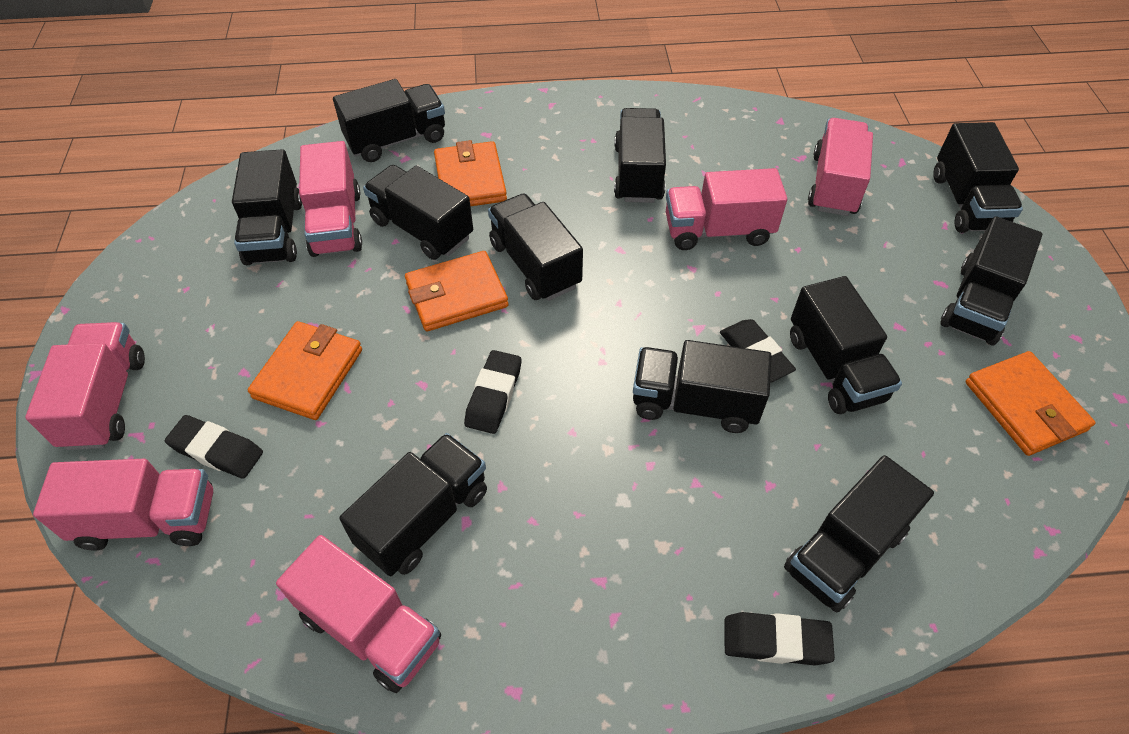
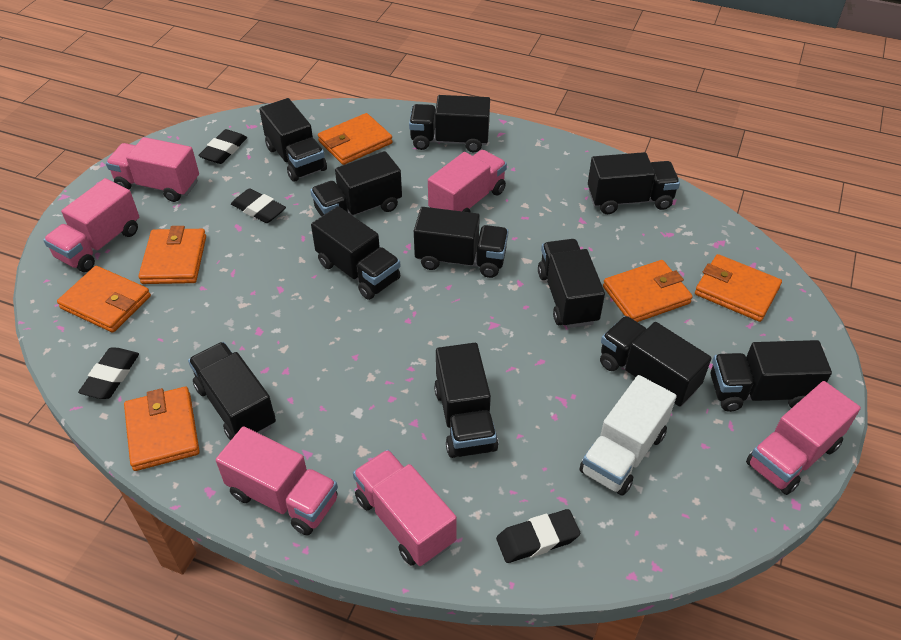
orange wallet: [248,321,362,420] [405,251,508,331] [434,140,507,206] [966,351,1095,456] = 4 -> [57,266,151,333] [124,387,200,471] [138,226,206,284] [318,113,393,165] [603,260,693,322] [695,254,782,322] = 6
white truck: none = 0 -> [580,375,677,495] = 1

